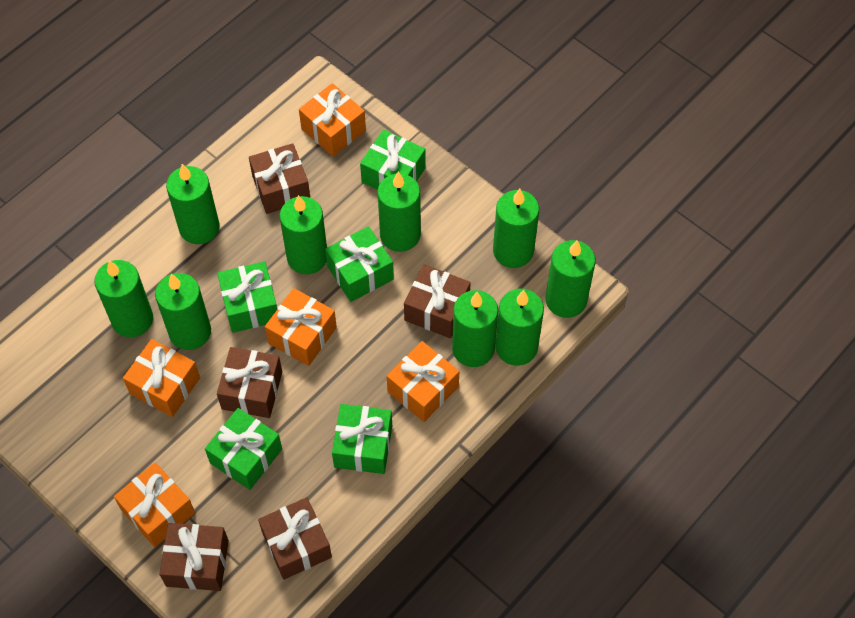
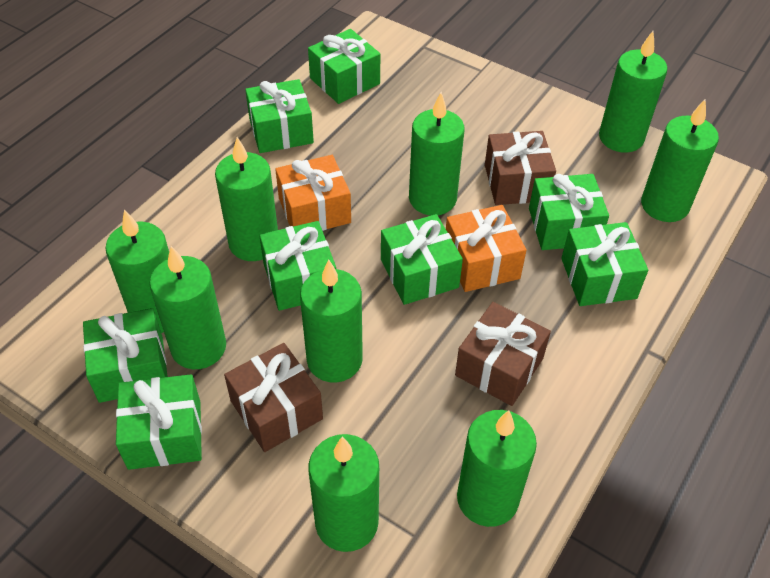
brown gift: [159,523,229,591] [217,347,282,418] [249,143,310,214] [258,497,332,580] [404,264,471,338] = 5 -> [224,343,323,452] [455,302,551,406] [485,131,556,205] = 3
green gift: [205,408,282,490] [217,261,277,333] [325,226,394,302] [332,404,392,474] [360,130,426,190] = 5 -> [83,308,168,403] [116,374,202,470] [245,79,314,153] [259,221,336,311] [308,29,380,104] [381,214,463,305] [529,174,609,250] [561,222,648,306] = 8
orange gift: [114,463,195,547] [123,339,200,417] [265,288,337,366] [299,83,366,156] [387,341,459,422] = 5 -> [275,155,351,231] [446,205,526,292] = 2

